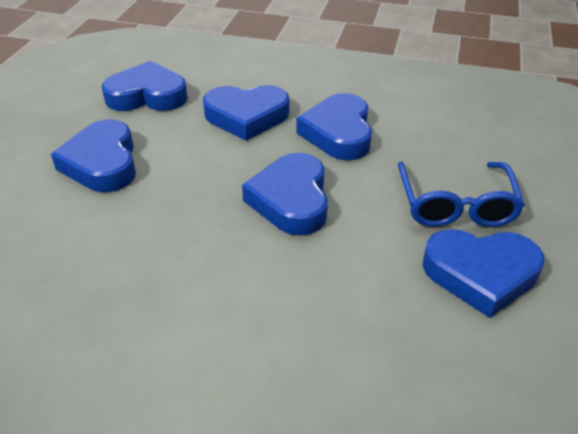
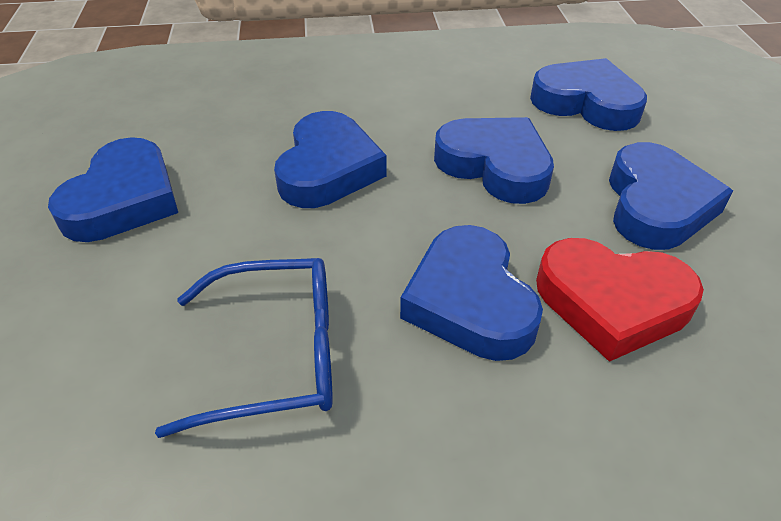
red heart: none = 0 -> [536,238,704,362] = 1

